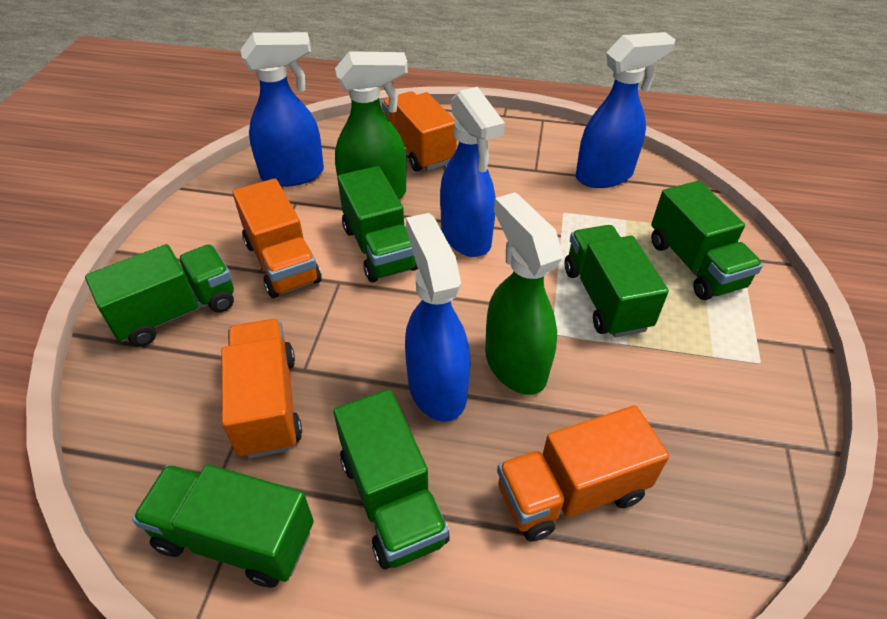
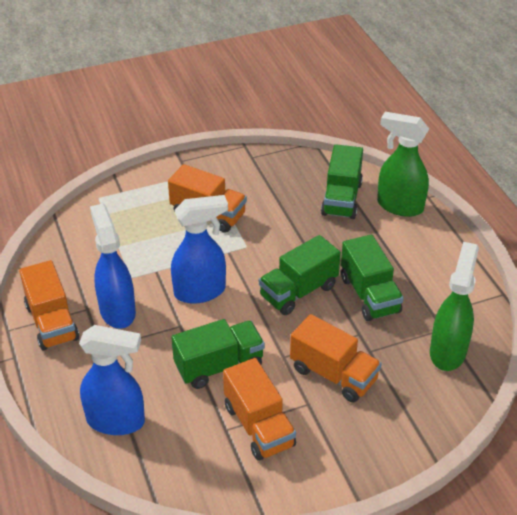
blue spray bottle: [241,32,324,187] [405,213,471,422] [440,87,505,257] [576,32,676,188] = 4 -> [79,325,145,435] [90,204,136,329] [171,195,228,304] = 3
green truck: [85,244,234,347] [132,464,314,587] [334,389,450,569] [338,166,418,282] [565,225,669,338] [651,181,763,300] = 6 -> [171,319,265,389] [259,235,341,315] [321,144,363,219] [341,235,404,321] = 4

